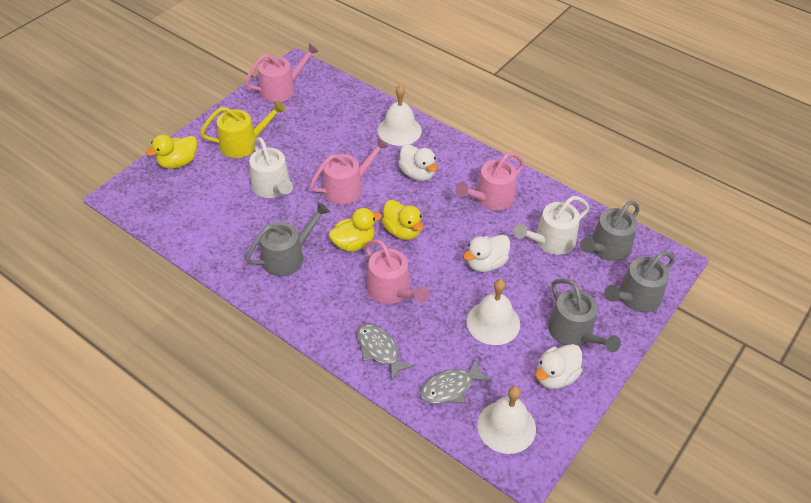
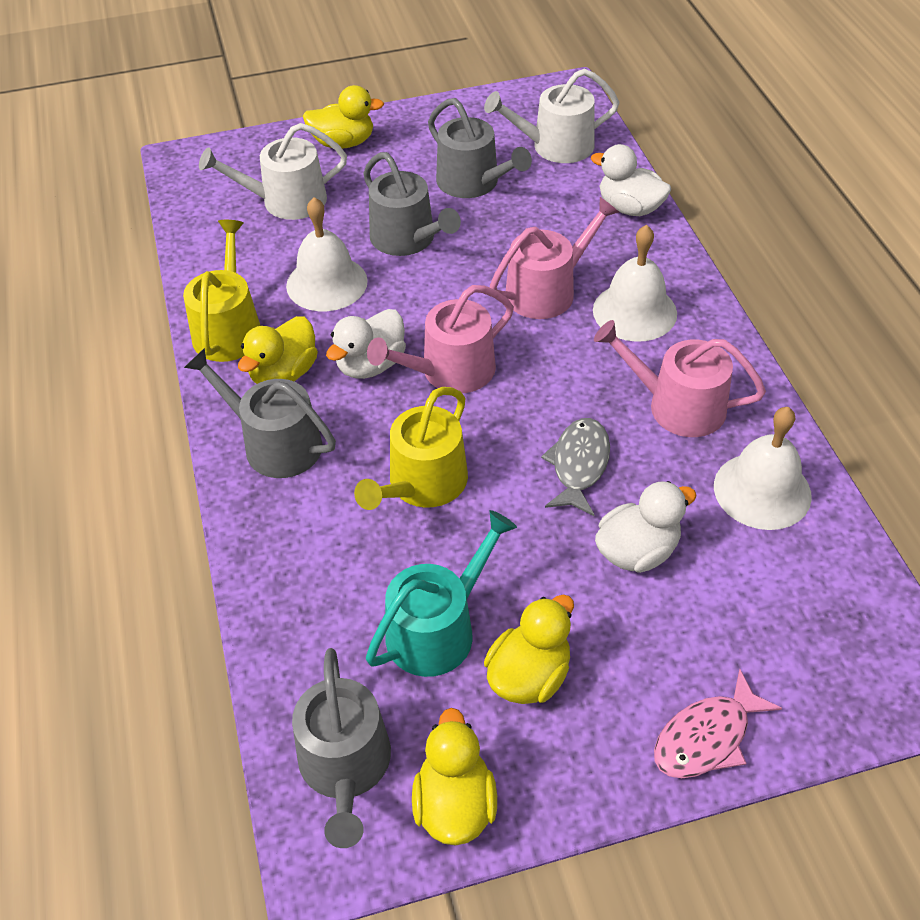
grey fish: [357,324,415,380] [420,360,491,404] = 2 -> [541,418,610,516] = 1
pink fish: none = 0 -> [654,669,782,778] = 1
pink watering can: [245,43,319,102] [310,137,389,205] [365,240,429,304] [455,152,525,210] = 4 -> [367,285,514,393] [490,197,619,319] [594,320,766,437] = 3
turquoise watering can: none = 0 -> [366,510,517,677] = 1
yellow duck: [146,135,197,169] [329,208,382,251] [382,200,424,240] = 3 -> [238,316,318,384] [303,85,384,149] [412,708,497,845] [484,595,574,704] = 4
yellow watering can: [200,101,286,158] = 1 -> [183,220,261,362] [354,387,468,510] = 2

